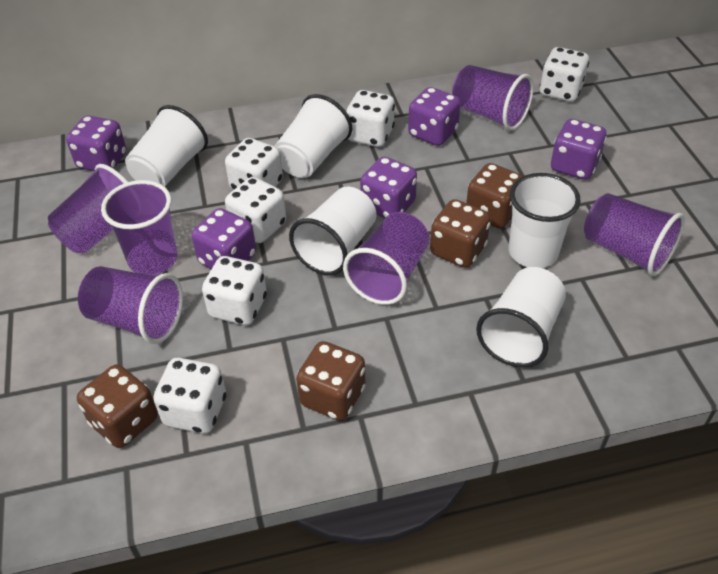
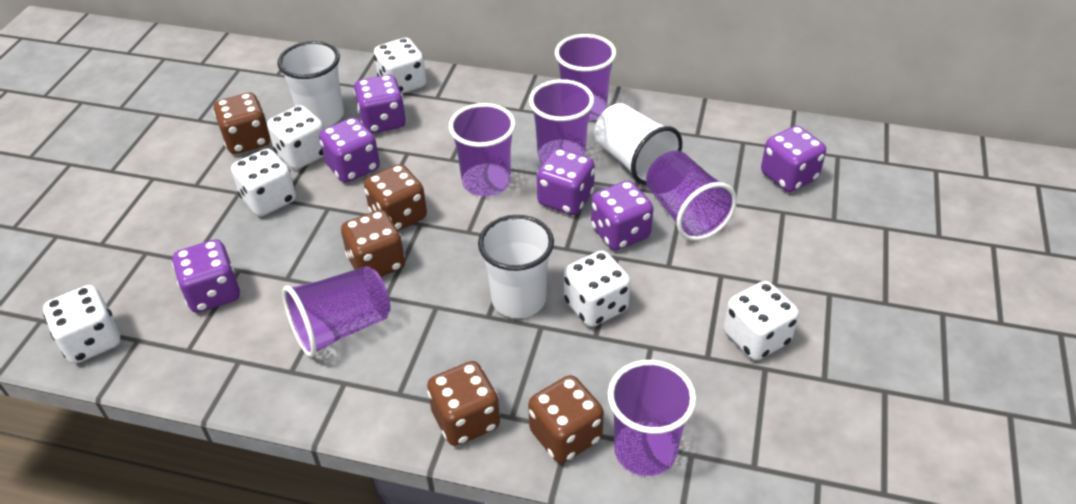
brown dice: [77,364,158,448] [296,341,365,421] [430,199,491,268] [466,163,523,228] = 4 -> [213,93,270,154] [341,210,405,277] [364,164,427,231] [427,361,500,446] [528,375,604,463] = 5
purple dice: [66,115,126,171] [192,208,256,269] [360,157,417,218] [408,87,461,146] [551,119,607,180] = 5 -> [172,239,240,313] [319,117,380,183] [354,75,406,134] [537,148,595,215] [591,180,654,251] [761,126,826,192] = 6
white cup: [125,105,208,187] [275,94,352,178] [289,186,376,275] [476,267,566,368] [509,173,581,268] = 5 -> [278,41,344,128] [478,215,554,318] [594,103,682,185] = 3

